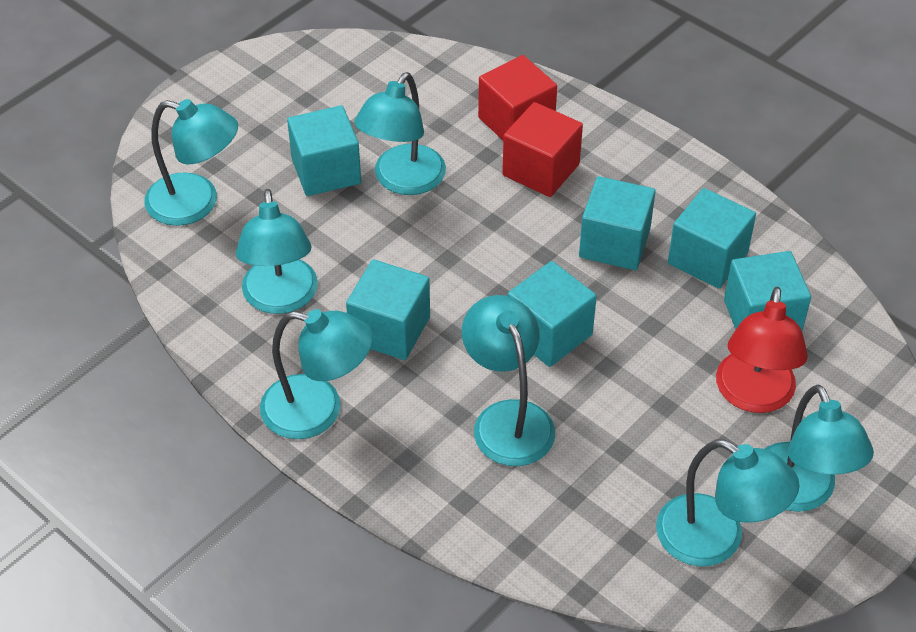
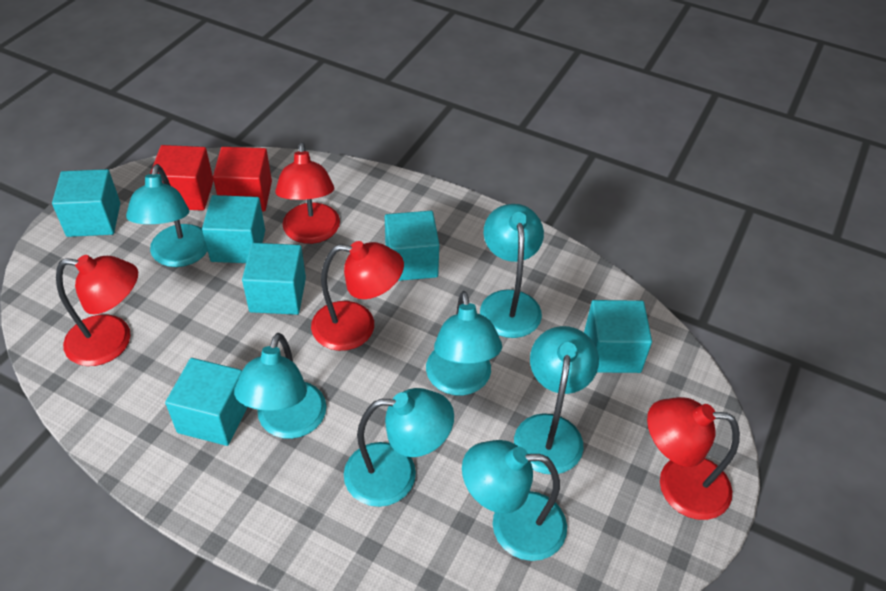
red lamp: [716,287,808,413] = 1 -> [56,255,138,366] [275,142,340,244] [311,241,404,351] [647,397,740,520] = 4

